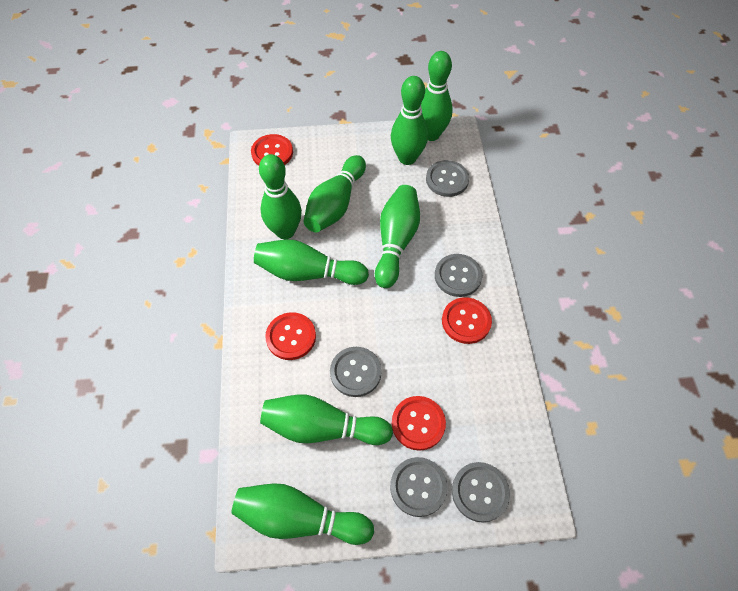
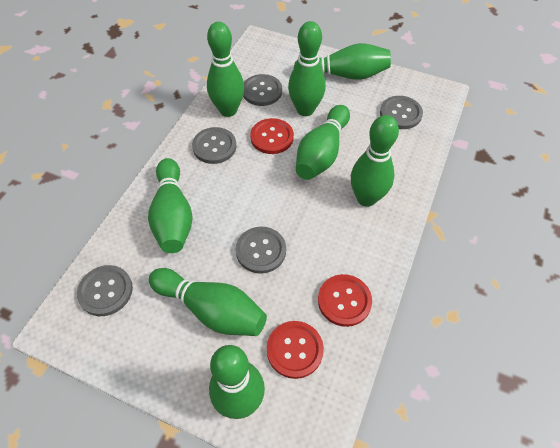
red button: [251,134,293,166] [265,312,316,360] [392,396,446,451] [442,297,492,344] = 4 -> [250,118,294,154] [267,321,324,379] [318,274,372,327] = 3

